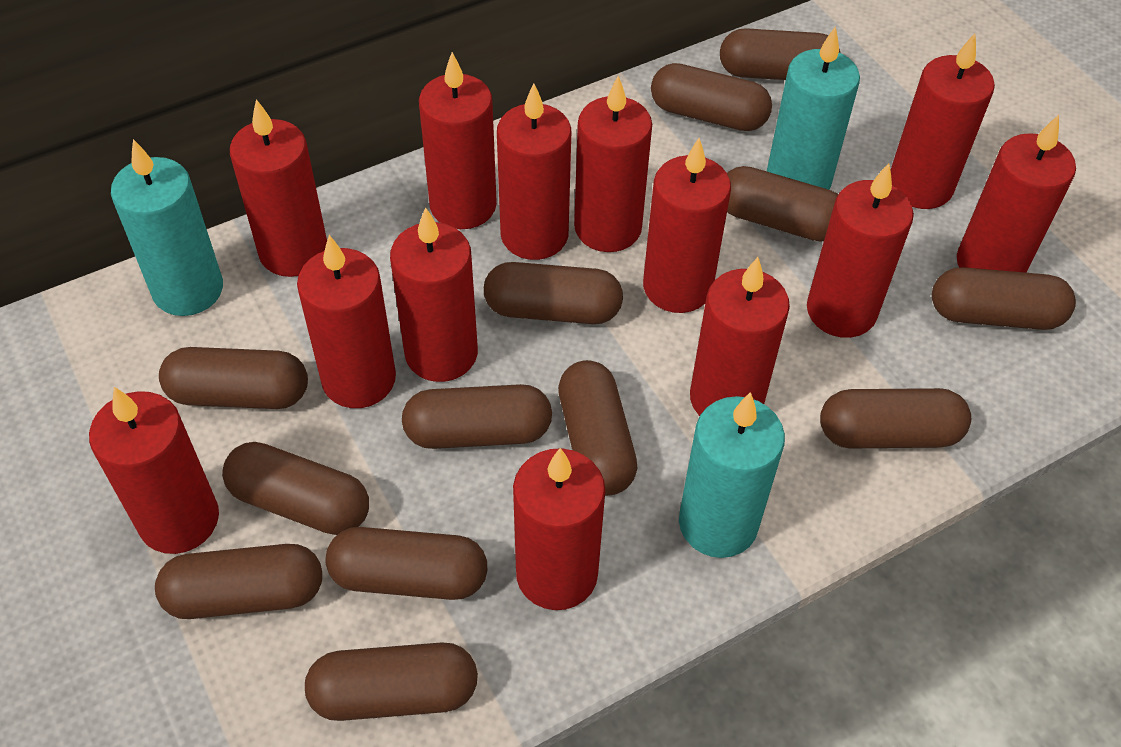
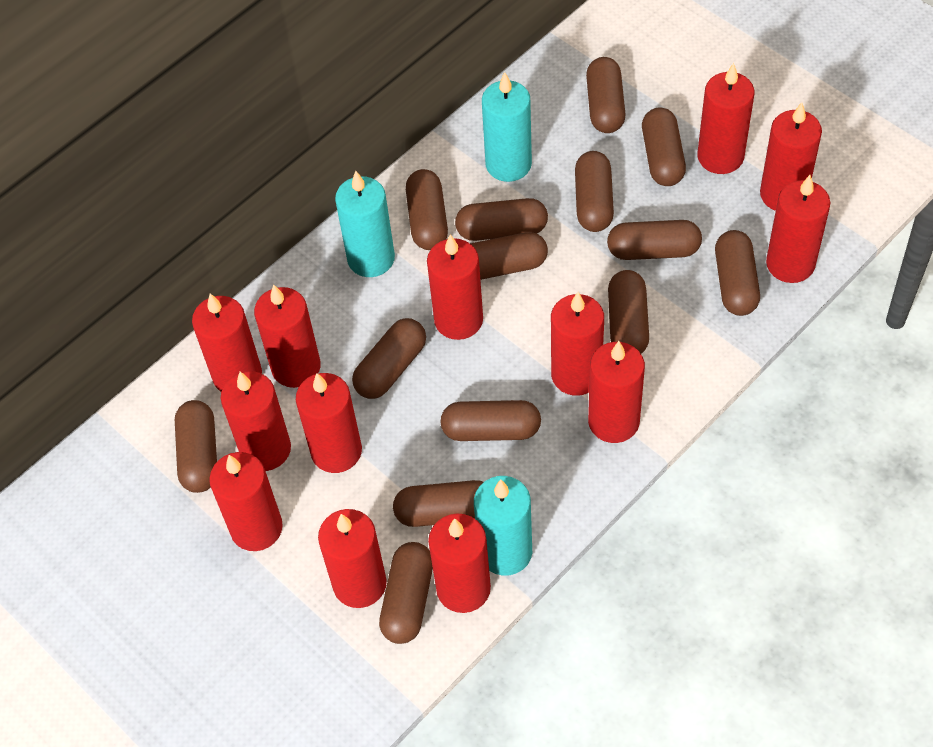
brown capsule: [155,544,322,619] [159,347,308,409] [222,442,369,535] [305,642,478,721] [326,527,487,600] [402,384,552,449] [484,262,623,324] [558,360,637,496] [651,63,772,131] [720,28,840,80] [727,166,838,242] [820,388,971,448] [932,267,1076,330] = 13 -> [175,400,217,493] [352,318,426,399] [379,542,433,644] [393,480,483,527] [406,169,448,250] [440,400,541,441] [455,198,548,241] [470,232,548,280] [575,151,614,232] [586,57,626,133] [607,220,702,260] [608,270,649,353] [642,107,686,186] [715,230,760,316] = 14

